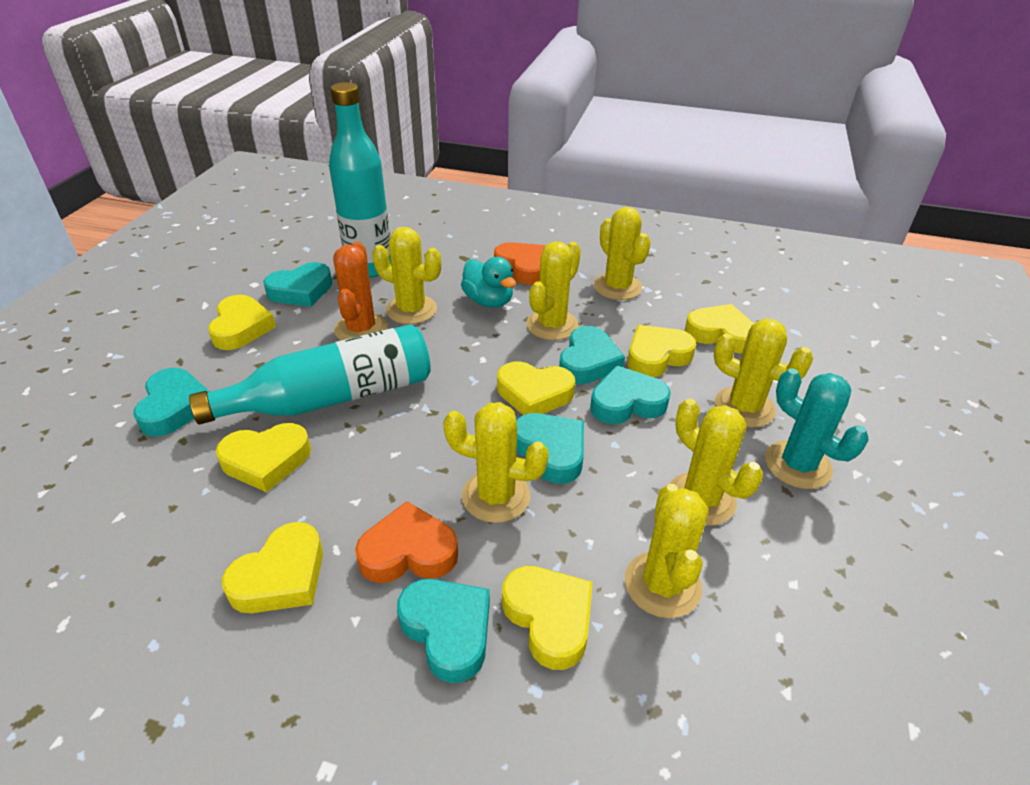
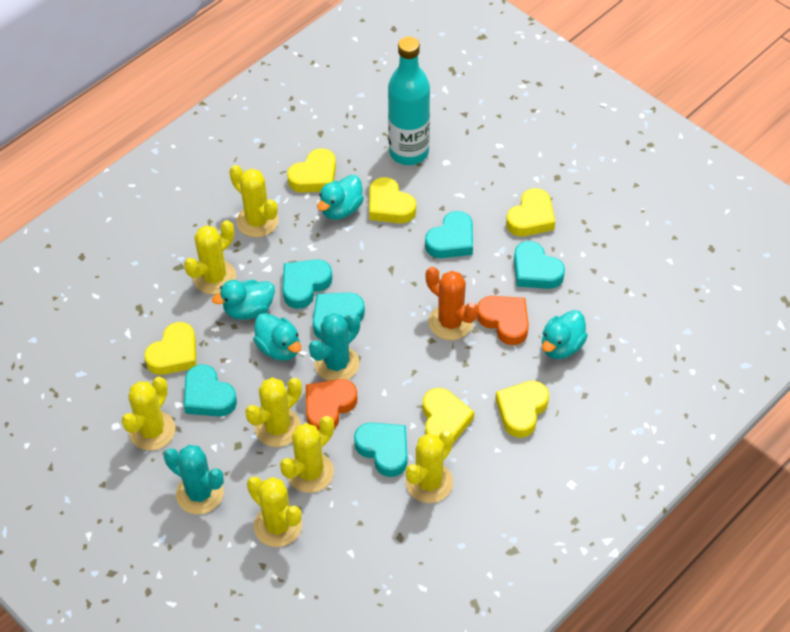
turquoise bottle: [189,324,431,424] [329,82,391,278] = 2 -> [388,36,430,165] = 1
turquoise cactus: [765,369,869,489] = 1 -> [164,445,224,514] [309,313,360,381] = 2
turquoise duck: [461,257,516,308] = 1 -> [212,280,275,320] [253,313,301,361] [317,175,364,219] [542,310,588,359] = 4
yellow heart: [208,295,276,350] [216,423,311,492] [222,522,323,613] [497,361,575,415] [502,566,593,670] [627,325,696,377] [685,304,754,353] = 7 -> [144,322,196,375] [287,148,336,193] [369,177,416,223] [423,388,474,443] [495,381,549,438] [506,188,555,236] = 6

